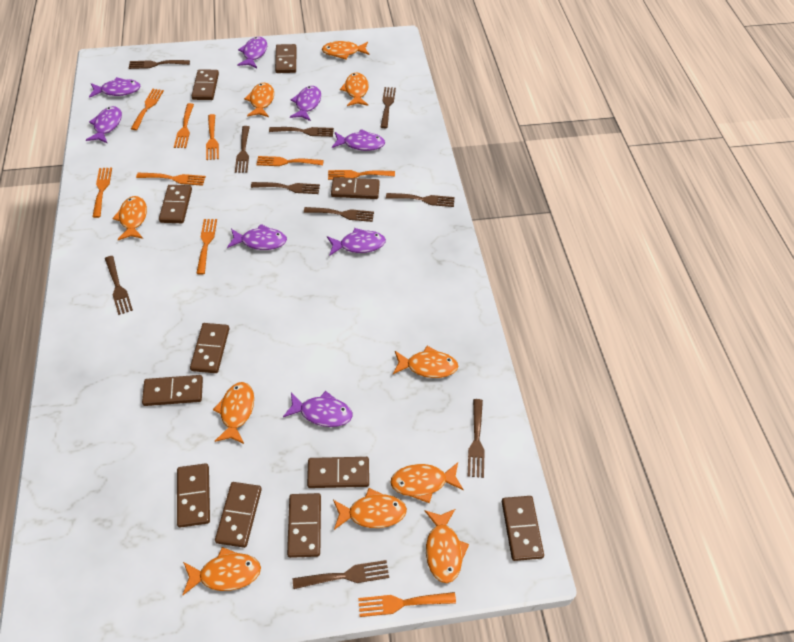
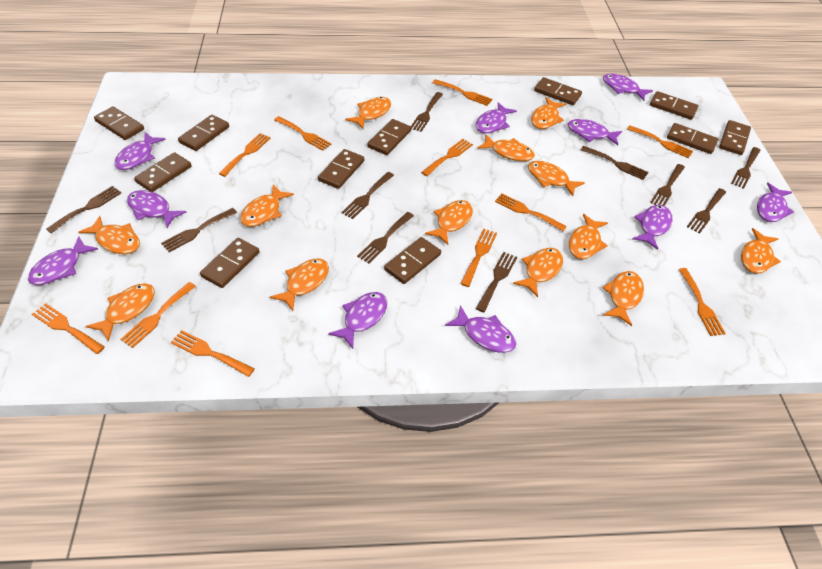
orange fish: [112,196,147,240] [183,547,261,595] [213,382,254,444] [244,83,274,117] [322,41,369,60] [333,488,407,530] [340,73,369,106] [390,462,464,503] [393,346,458,378] [424,509,469,583] = 10 -> [78,216,140,254] [86,283,155,342] [240,184,294,227] [270,258,329,311] [345,97,391,129] [425,200,473,245] [477,134,535,161] [513,248,563,297] [528,161,585,196] [531,97,566,129] [569,214,608,259] [602,271,644,326] [741,228,781,273] = 13
orange fork: [93,167,112,218] [131,89,164,130] [136,173,206,186] [174,103,194,148] [196,219,217,274] [206,114,219,160] [256,156,324,166] [328,170,395,180] [358,592,456,617] = 9 -> [32,303,105,354] [120,282,196,348] [170,330,254,377] [219,133,271,177] [274,116,332,151] [421,139,473,176] [432,79,492,106] [460,229,497,287] [495,194,567,231] [627,126,693,158] [678,268,726,336] = 11
purple fish: [86,106,122,144] [89,77,140,98] [227,224,287,250] [237,37,267,68] [283,391,353,427] [290,86,321,121] [327,228,386,256] [332,129,385,151] = 8 -> [28,236,98,285] [115,132,166,170] [127,190,186,228] [328,292,387,349] [445,305,516,353] [476,102,517,133] [568,119,622,145] [603,74,653,101] [633,205,672,250] [757,183,794,222] = 10

